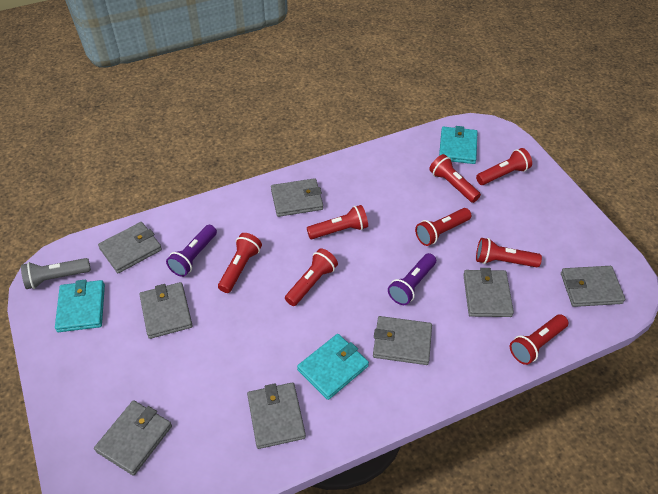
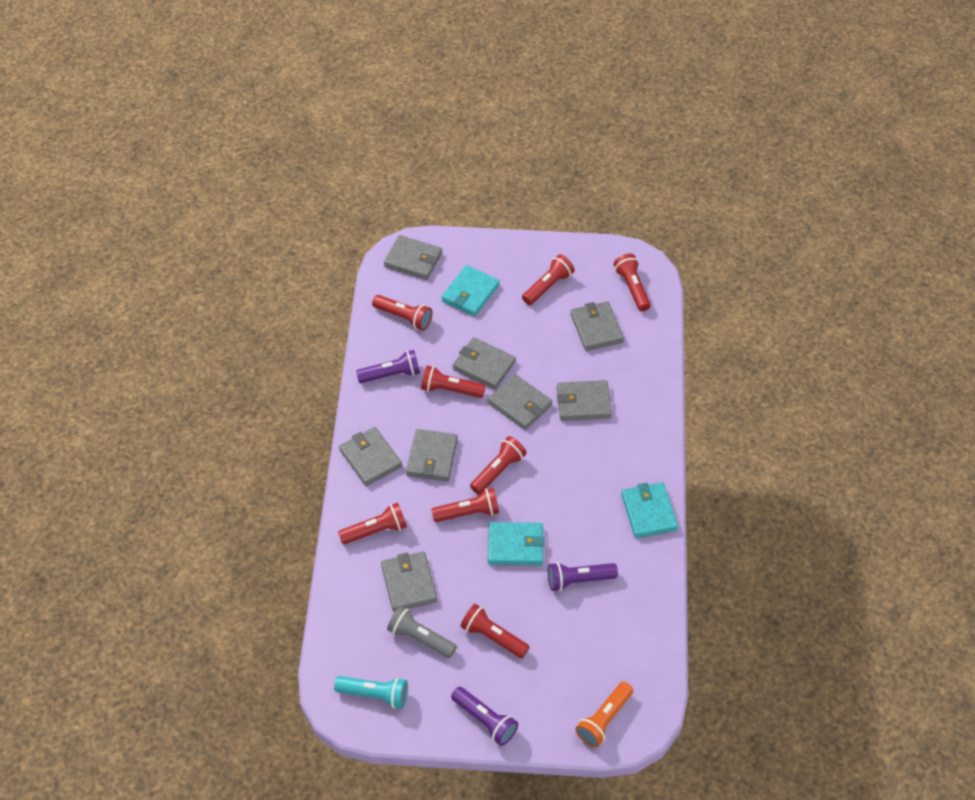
orange flashlight: none = 0 -> [575,682,633,747] = 1
purple flashlight: [166,225,217,277] [388,253,436,305] = 2 -> [356,350,420,383] [451,687,518,746] [548,562,618,591] = 3
turquoise flashlight: none = 0 -> [334,676,408,709] = 1

